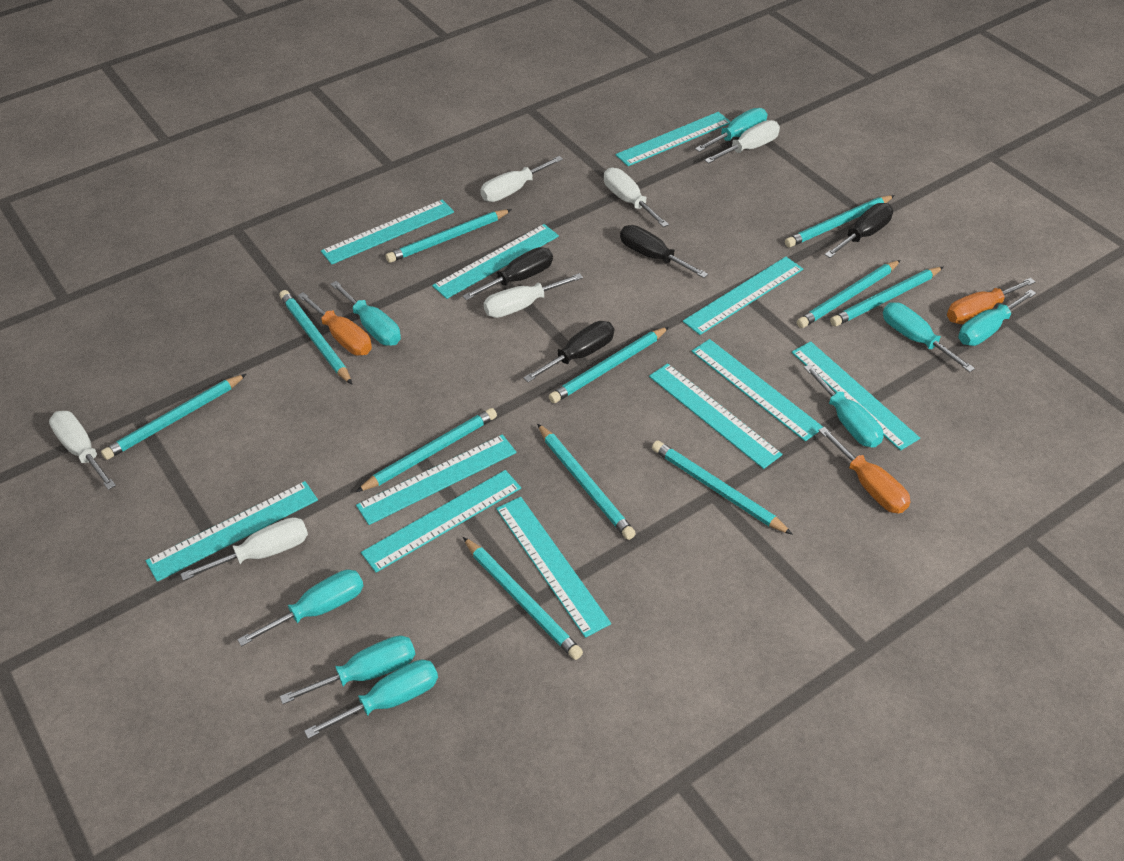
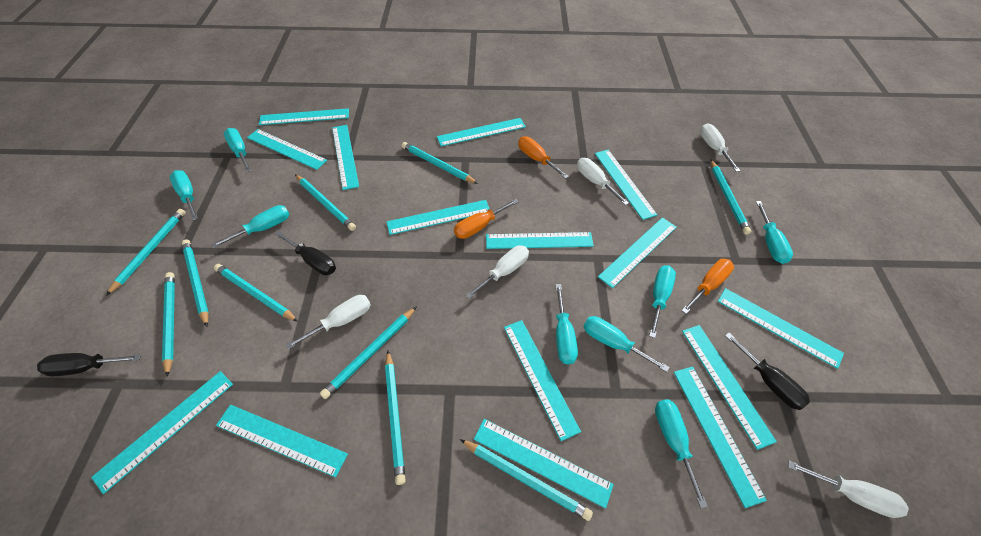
black screwdriver: [462,247,553,300] [523,321,614,382] [620,225,708,278] [825,203,893,258] = 4 -> [37,353,141,376] [275,231,336,275] [725,333,810,410] = 3
turquoise pencil: [101,374,247,460] [279,290,352,384] [356,408,497,492] [386,209,512,263] [463,537,583,660] [537,423,636,540] [549,327,669,403] [652,441,793,535] [785,195,895,247] [797,260,901,328] [830,267,943,326] = 11 -> [106,209,186,296] [162,272,175,377] [182,239,209,327] [214,264,298,322] [295,174,356,231] [320,306,417,399] [385,350,406,485] [402,142,478,184] [460,439,593,521] [711,159,751,235] = 10
turquoise ruler: [146,481,318,582] [321,200,454,265] [356,434,517,525] [361,470,521,573] [432,224,559,299] [496,497,611,638] [616,112,731,166] [649,363,782,469] [683,257,803,335] [691,339,823,441] [792,341,920,451] = 11 -> [91,371,233,494] [216,405,348,477] [247,129,327,170] [259,108,349,125] [332,125,359,190] [387,200,489,235] [437,118,526,146] [474,419,614,508] [486,232,594,249] [504,320,581,441] [595,150,657,220] [598,218,677,288] [674,367,767,508] [682,325,777,450] [718,288,844,369] = 15
white screwdriver: [49,411,116,490] [181,517,308,581] [480,156,563,202] [483,273,583,318] [604,168,669,227] [704,120,780,164] = 6 -> [286,295,371,349] [465,246,529,299] [577,158,629,205] [700,124,741,172] [788,461,909,518] = 5

